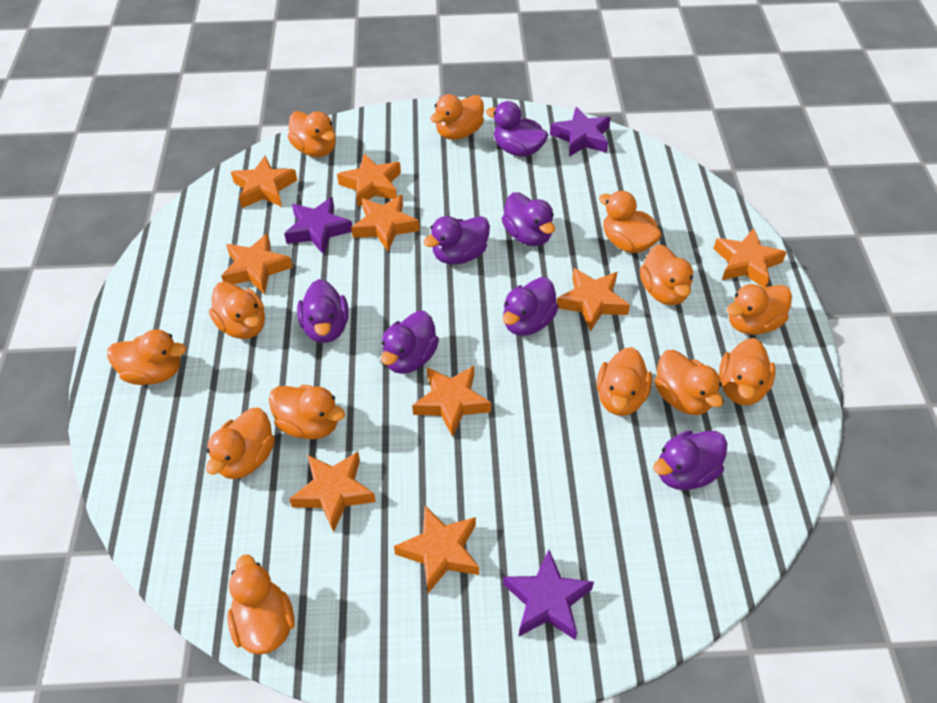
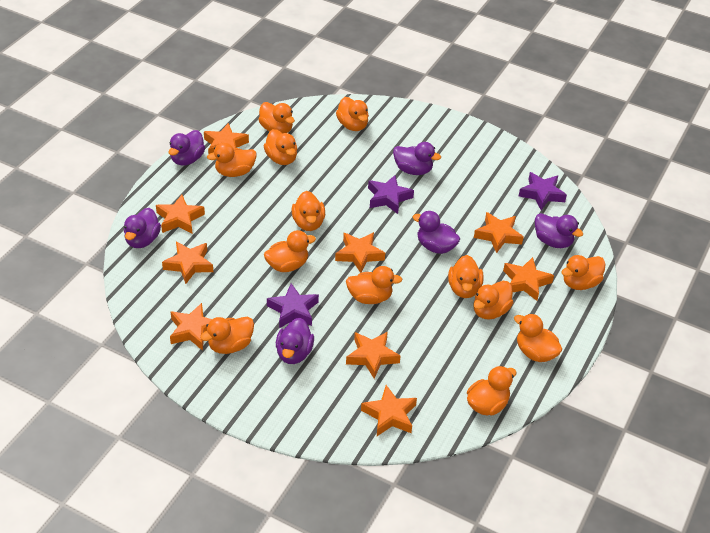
purple duck: [297,279,349,343] [381,311,439,374] [423,216,490,265] [486,101,548,157] [502,192,555,246] [503,277,559,336] [653,431,727,490] = 7 -> [124,208,161,248] [168,130,205,166] [276,318,314,364] [393,142,441,175] [412,211,460,254] [535,213,583,248] = 6

